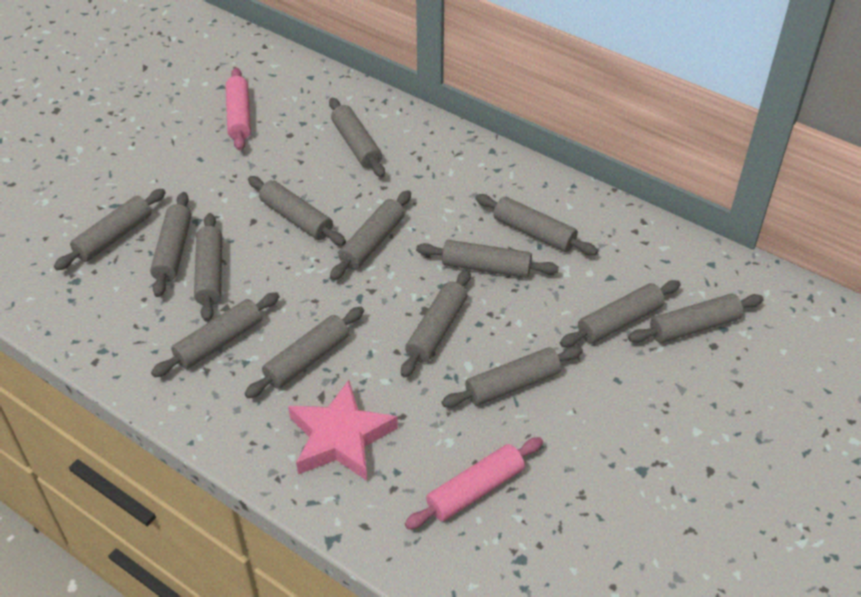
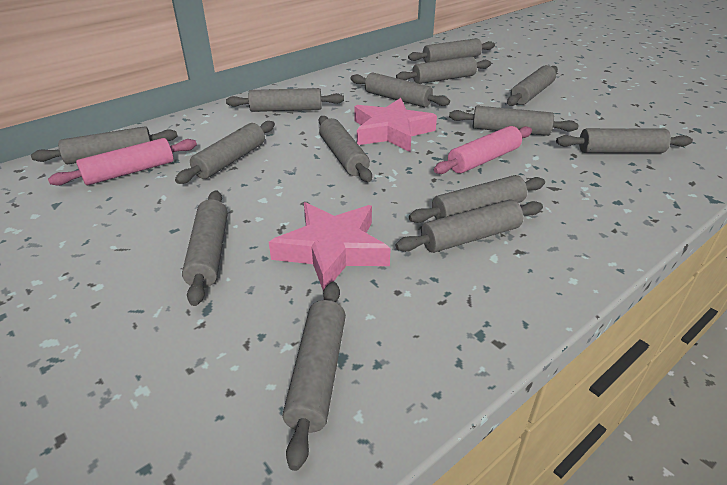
pink star: [288,380,398,481] = 1 -> [269,202,391,291] [354,98,437,152] = 2

